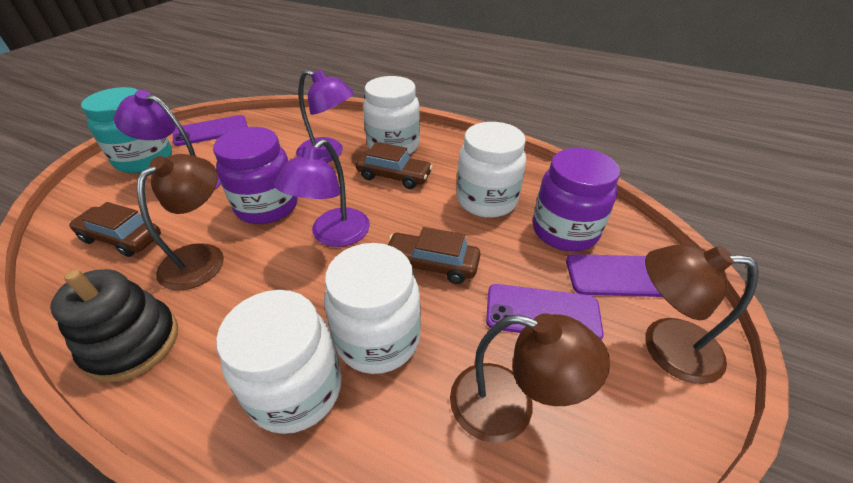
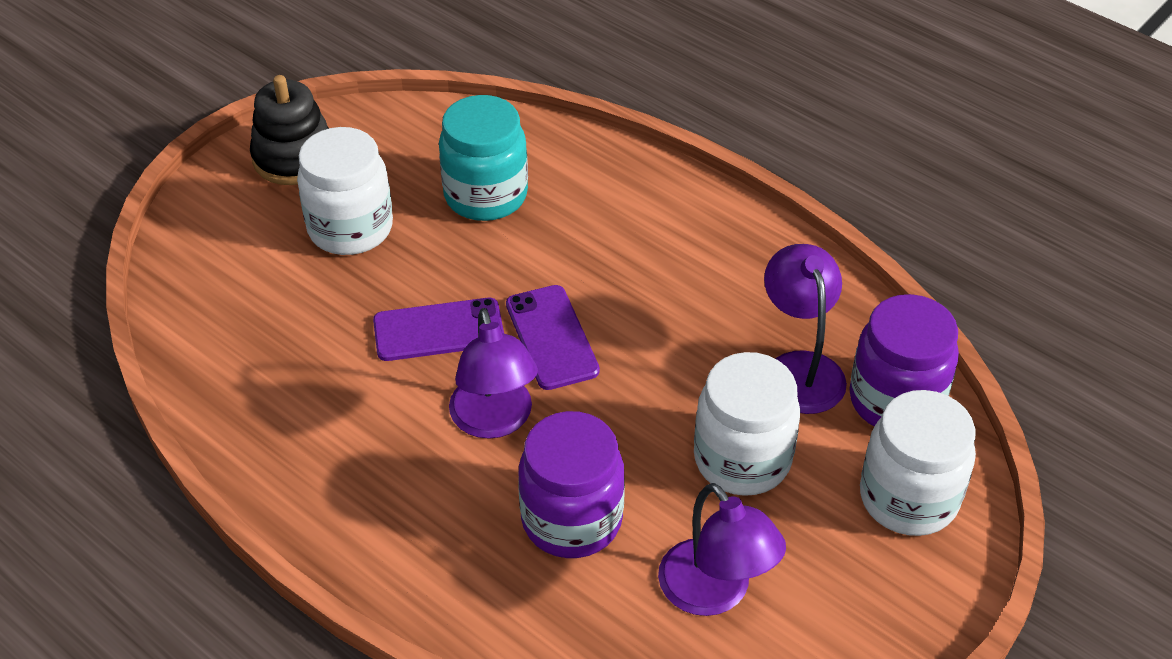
brown car: [69,202,161,257] [356,142,433,189] [388,227,480,284] = 3 -> none = 0
brown lamp: [137,154,224,290] [450,313,610,443] [645,244,759,384] = 3 -> none = 0
purple phone: [173,115,248,146] [486,284,604,340] [566,254,662,297] = 3 -> [373,298,504,361] [506,285,600,390] = 2
white jar: [216,290,342,434] [324,243,421,374] [363,76,420,154] [457,122,526,218] = 4 -> [297,127,393,255] [694,352,800,496] [860,390,976,536] = 3

